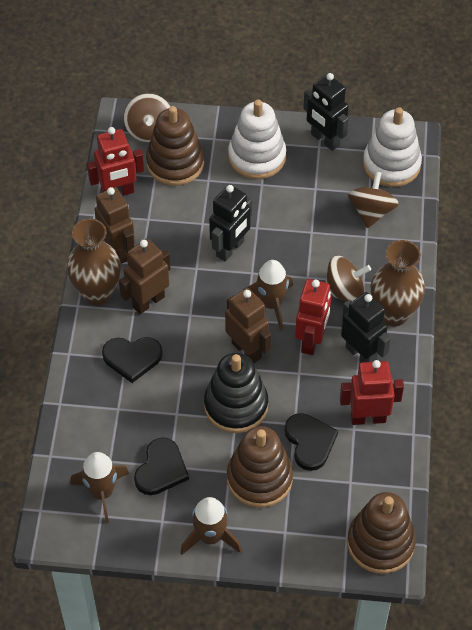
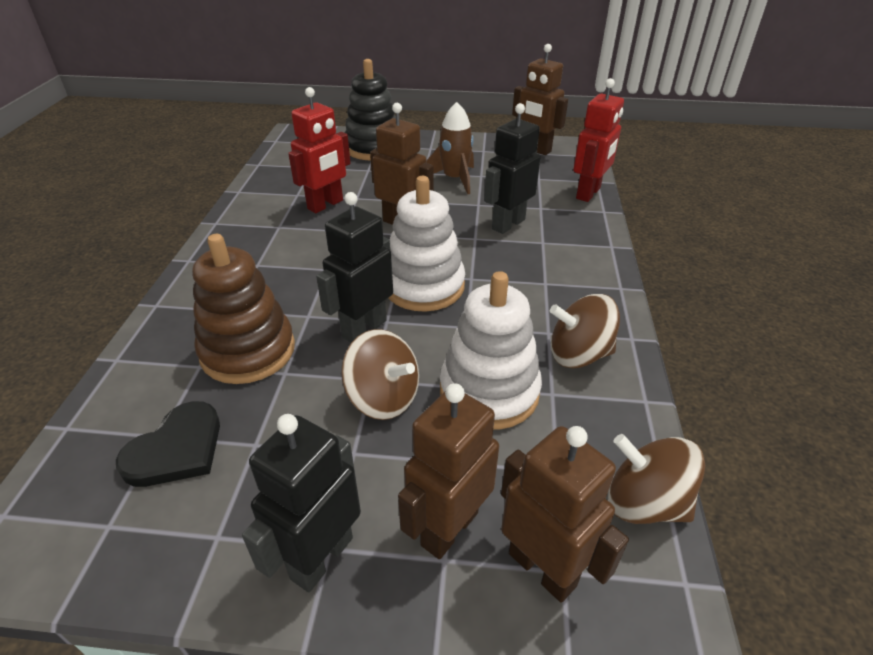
black heart: [102,337,163,383] [134,437,189,495] [285,413,338,471] = 3 -> [116,401,220,487] = 1
brown robot: [94,187,135,264] [119,239,171,314] [225,288,272,363] = 3 -> [370,103,434,225] [398,383,499,559] [501,426,629,603] [512,44,568,155] = 4
brown rocket: [70,452,129,524] [180,497,242,555] [243,260,293,330] = 3 -> [426,102,474,194] = 1
brown stacking toy: [146,106,204,186] [227,426,293,508] [347,492,416,574] = 3 -> [192,234,295,384] = 1
brown vase: [67,219,121,305] [371,240,425,326] = 2 -> none = 0
red robot: [87,127,144,195] [295,279,331,355] [340,360,404,425] = 3 -> [288,87,351,213] [573,78,624,202] = 2

